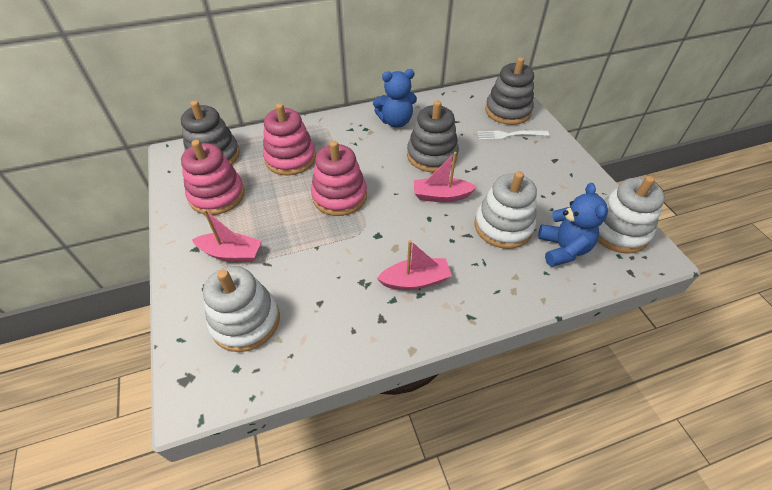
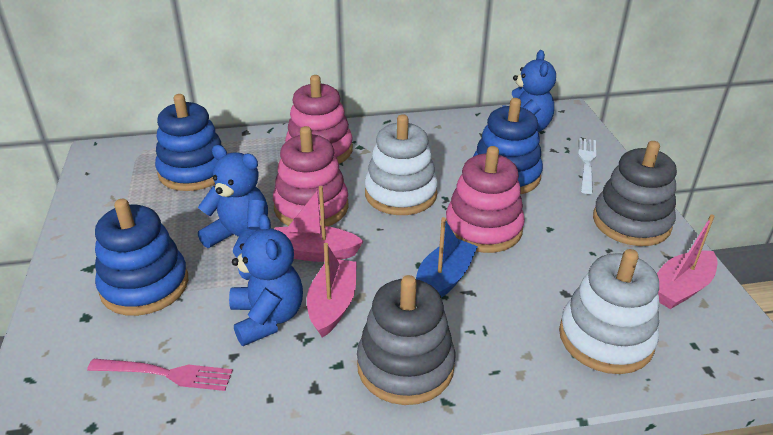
blue boat: none = 0 -> [416,217,478,298] = 1
blue stacking toy: none = 0 -> [95,199,188,316] [155,94,222,191] [473,98,543,194] = 3
blue teddy bear: [373,69,417,128] [538,183,608,267] = 2 -> [198,145,268,257] [229,213,303,346] [502,50,556,132] = 3
grey stacking toy: [181,100,240,165] [407,100,459,172] [485,57,534,125] = 3 -> [357,275,455,405] [593,141,677,246] = 2
pink fork: none = 0 -> [87,359,233,391] = 1
white stacking toy: [203,266,280,352] [474,171,537,249] [597,176,665,254] = 3 -> [365,114,438,215] [559,249,659,374] = 2

